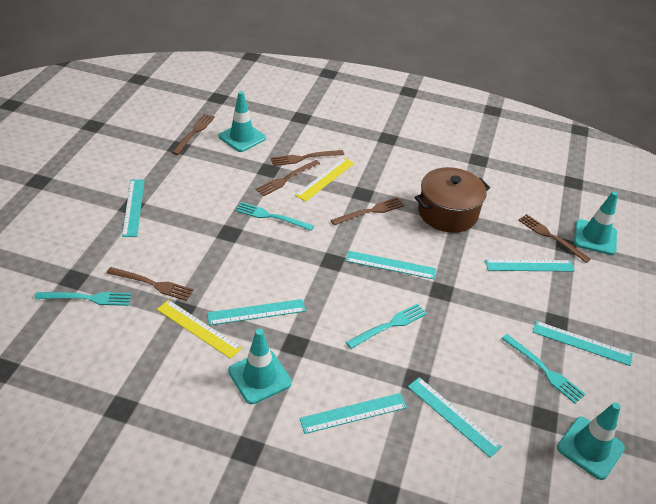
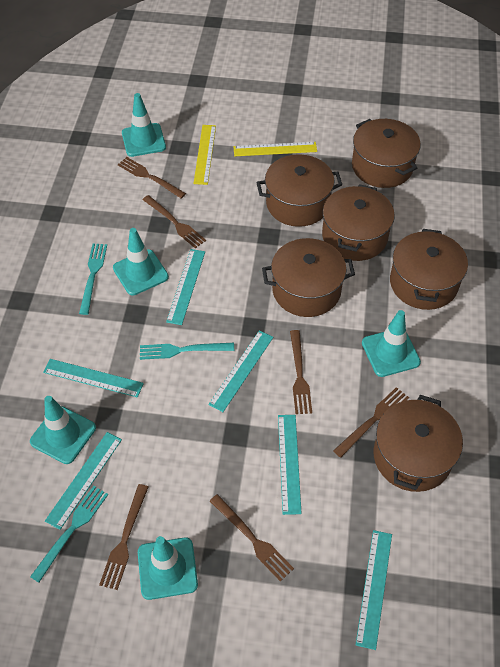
brown pot: [415,167,490,233] = 1 -> [256,154,342,227] [262,238,355,317] [322,184,395,261] [352,119,421,188] [374,395,463,492] [390,229,468,310] = 6
turquoise fork: [35,292,131,306] [235,202,314,231] [346,303,427,349] [501,334,585,404] = 4 -> [30,486,108,583] [79,243,107,315] [140,343,234,360] = 3
turquoise ruler: [122,179,145,237] [207,299,306,326] [299,393,407,434] [346,251,436,279] [408,377,502,458] [485,259,575,272] [533,321,633,366] = 7 -> [43,359,144,398] [45,432,122,530] [166,249,205,325] [208,330,273,412] [278,415,302,515] [356,530,392,650] = 6
turquoise traffic cone: [219,91,266,152] [228,329,292,404] [557,402,625,480] [574,191,618,255] = 4 -> [30,396,96,464] [113,228,169,296] [122,93,166,157] [138,536,198,600] [362,310,421,377] = 5

